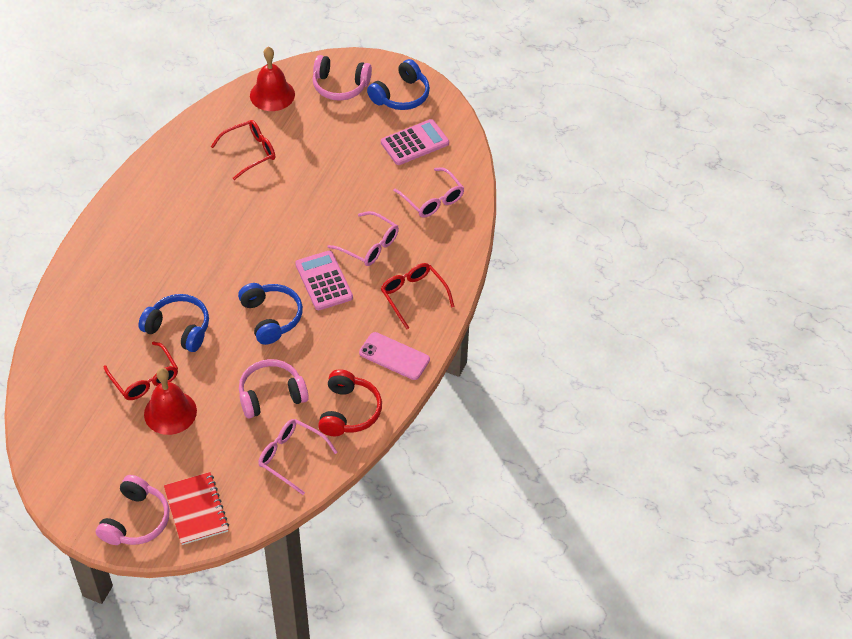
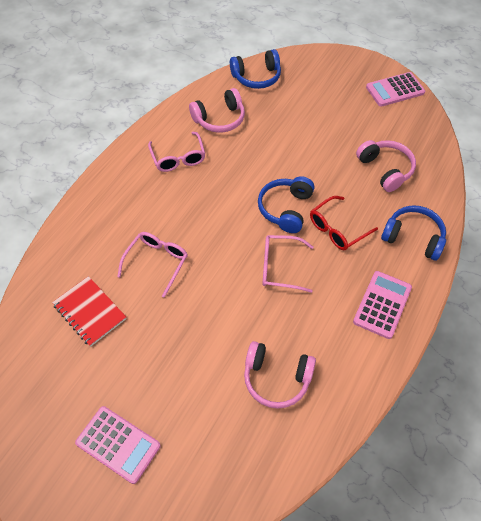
pink calculator: [295,251,353,310] [381,119,449,165] = 2 -> [75,406,161,484] [353,271,412,339] [366,72,425,107] = 3
pink phone: [359,332,430,380] = 1 -> none = 0
red bell: [144,368,197,435] [250,47,295,111] = 2 -> none = 0
red glasses: [104,341,178,400] [211,120,275,180] [381,263,454,329] = 3 -> [310,196,378,250] = 1
red headphones: [318,369,382,436] = 1 -> none = 0

